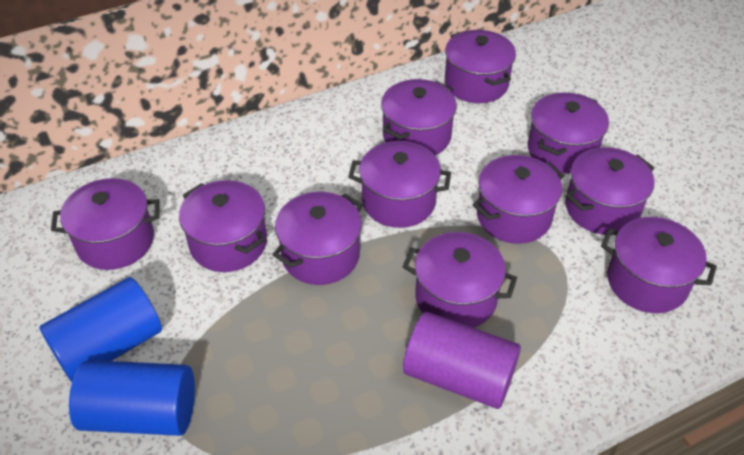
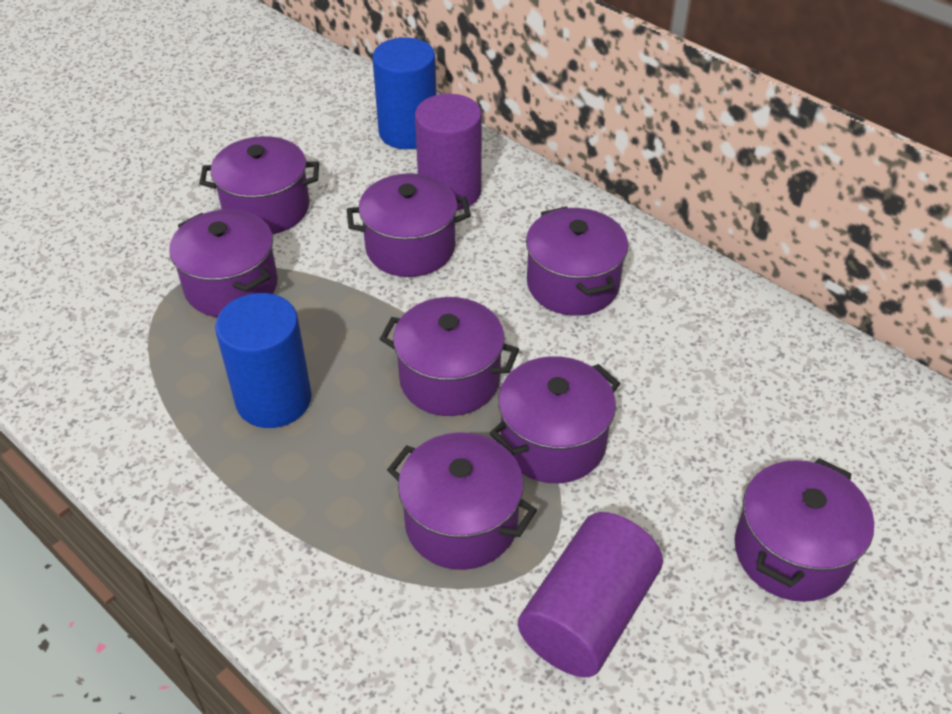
purple cylinder: [403,312,521,409] = 1 -> [415,94,482,210] [518,512,663,677] = 2
purple pot: [51,178,160,270] [179,180,267,272] [272,192,363,285] [348,141,451,228] [381,79,457,155] [402,232,517,328] [445,30,516,103] [472,155,565,244] [528,93,609,174] [565,147,655,235] [601,217,717,313] = 11 -> [169,209,278,317] [199,136,319,234] [347,173,471,277] [380,297,519,416] [387,432,537,570] [490,356,620,483] [526,206,628,316] [735,458,874,602] = 8

